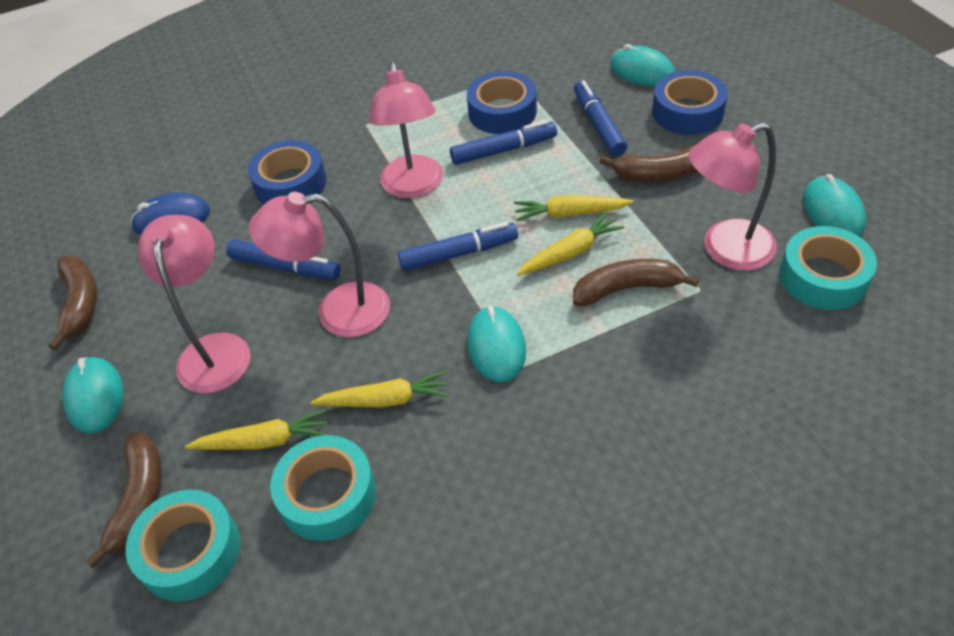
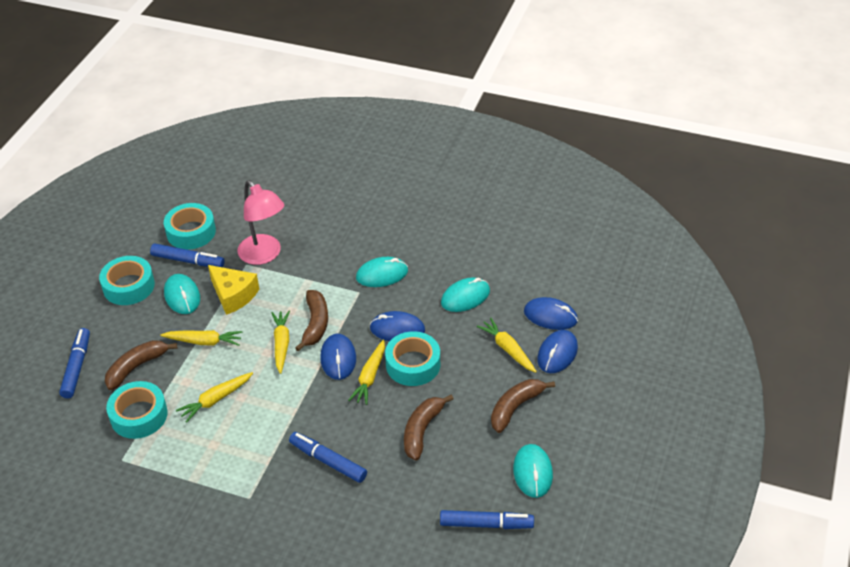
blue mouse: [131,192,210,235] = 1 -> [320,334,356,380] [370,311,425,341] [524,297,578,330] [537,330,578,373] = 4
blue tape: [248,140,327,204] [467,71,537,134] [652,70,728,135] = 3 -> none = 0
pink lamp: [138,215,251,393] [249,192,390,337] [369,61,443,198] [688,122,777,270] = 4 -> [237,180,284,265] = 1
turquoise tape: [126,490,240,602] [270,435,376,541] [780,226,877,310] = 3 -> [99,256,155,305] [106,381,168,439] [164,203,216,250] [385,331,440,386] = 4
yellow carrot: [185,409,328,450] [311,371,450,407] [514,195,634,221] [517,212,624,275] = 4 -> [160,330,242,346] [176,372,253,423] [271,311,290,374] [348,340,385,405] [477,318,537,373] = 5
yellow cheese: none = 0 -> [208,265,259,315] = 1

